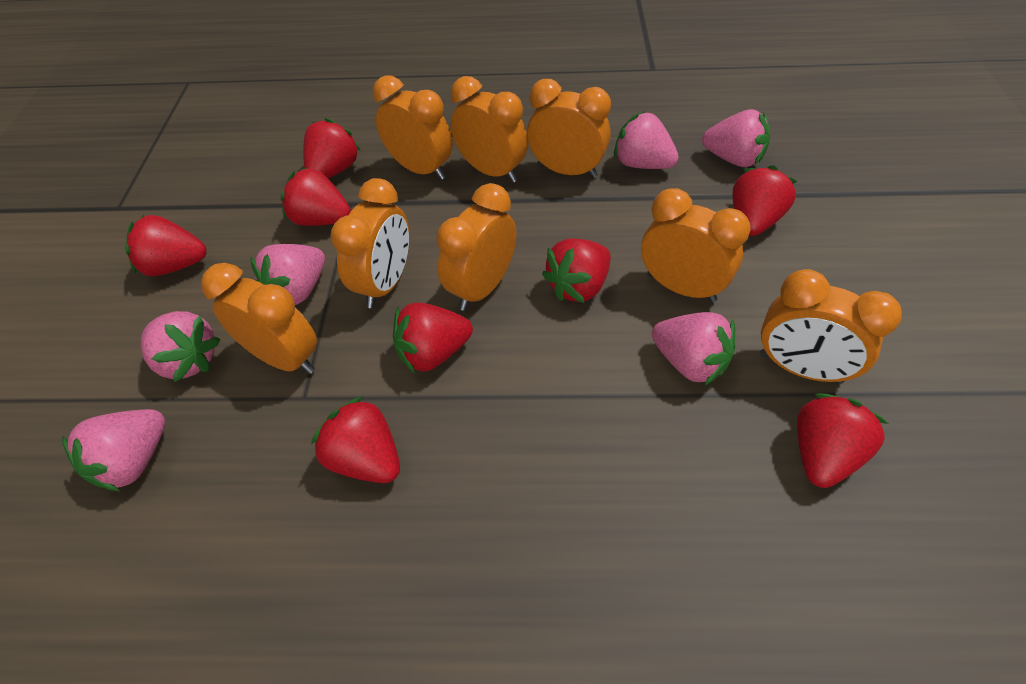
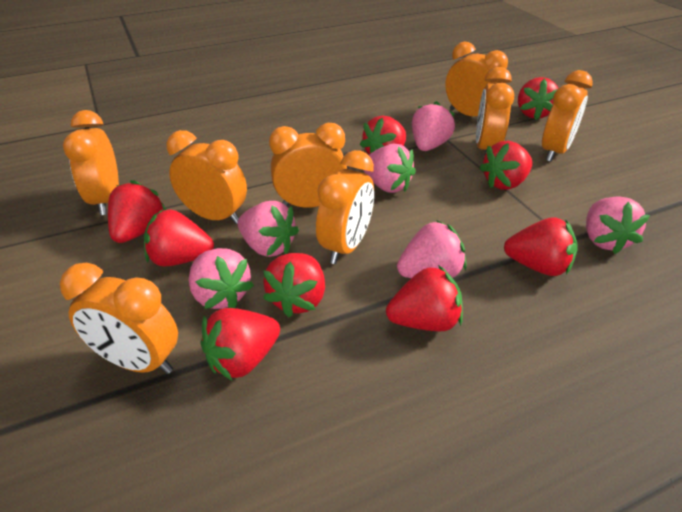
red strawberry: [125,215,207,276] [280,167,351,226] [303,118,361,178] [311,396,400,483] [393,303,473,374] [542,238,611,303] [732,165,798,236] [797,393,888,488] = 8 -> [108,180,166,243] [144,209,214,266] [200,308,280,380] [263,253,325,317] [360,115,406,154] [386,265,463,331] [479,141,533,190] [504,217,578,276] [518,77,558,120] = 9

